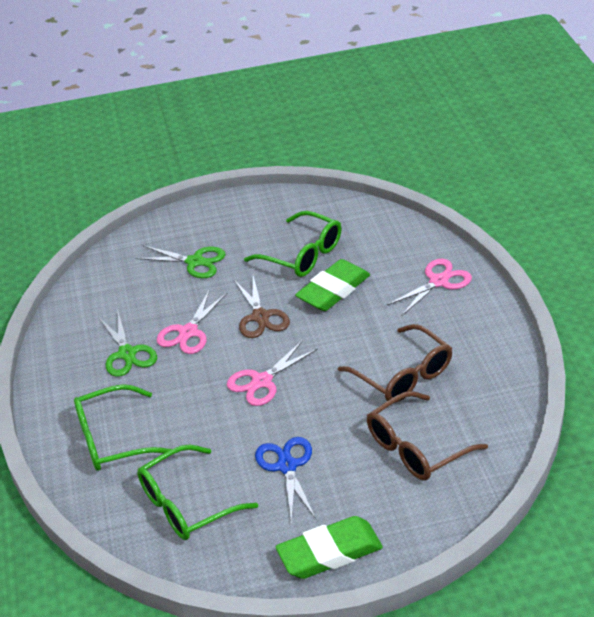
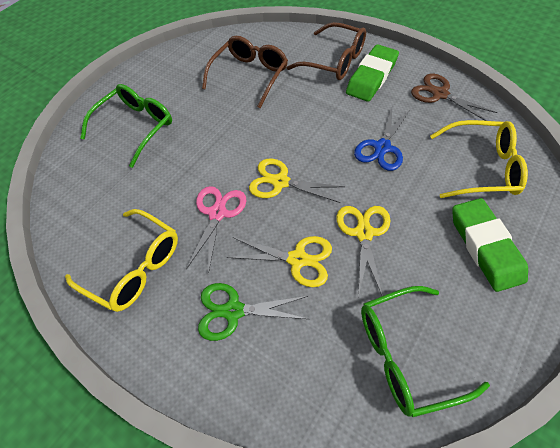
green glasses: [74,384,171,471] [137,445,258,540] [244,211,342,277] = 3 -> [80,84,172,168] [361,286,490,417] = 2
green scissors: [98,313,157,377] [135,245,226,278] = 2 -> [198,283,308,341] = 1
pink scissors: [157,289,228,354] [227,340,318,406] [387,259,472,316] = 3 -> [186,186,246,274] = 1
yellow glasses: none = 0 -> [65,209,178,312] [430,120,528,198] = 2
yellow scissors: none = 0 -> [227,236,332,287] [249,158,345,203] [337,206,390,297] = 3

